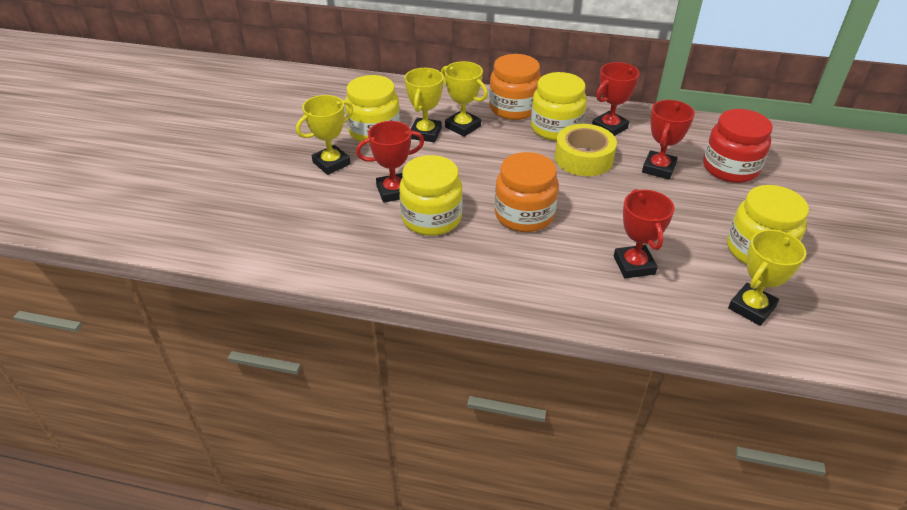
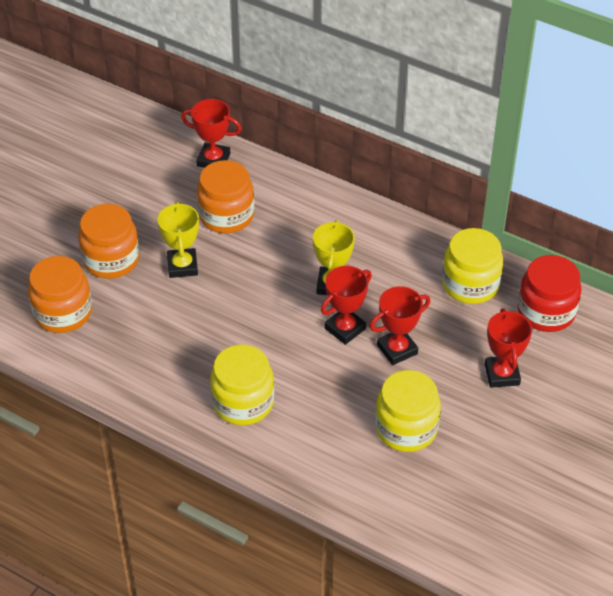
orange jar: [489,54,541,120] [495,152,559,232] = 2 -> [28,256,92,333] [78,204,139,279] [197,160,254,233] = 3
yellow jar: [345,75,400,144] [399,155,463,236] [531,72,587,141] [727,185,809,265] = 4 -> [210,345,274,425] [375,370,441,452] [442,228,503,304] = 3
yellow tape: [555,124,617,176] = 1 -> none = 0
yellow trophy: [296,95,353,175] [405,68,444,142] [441,61,488,137] [728,230,806,326] = 4 -> [157,202,199,278] [313,220,355,295] = 2

